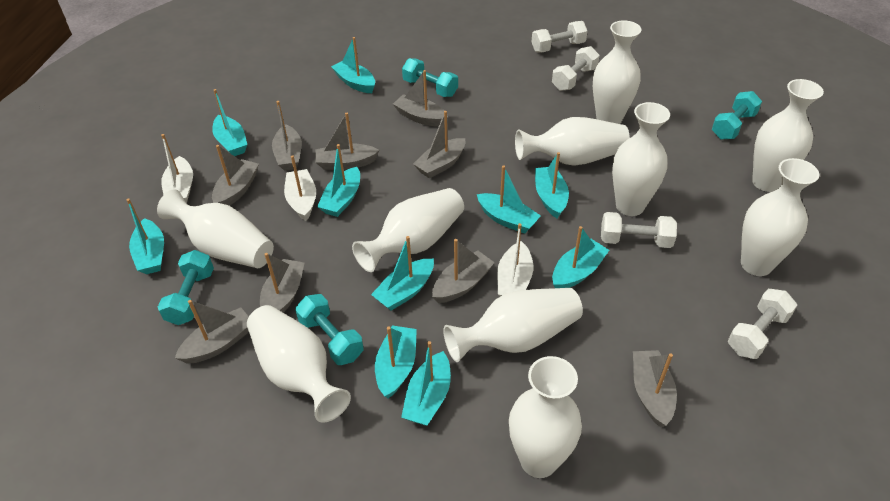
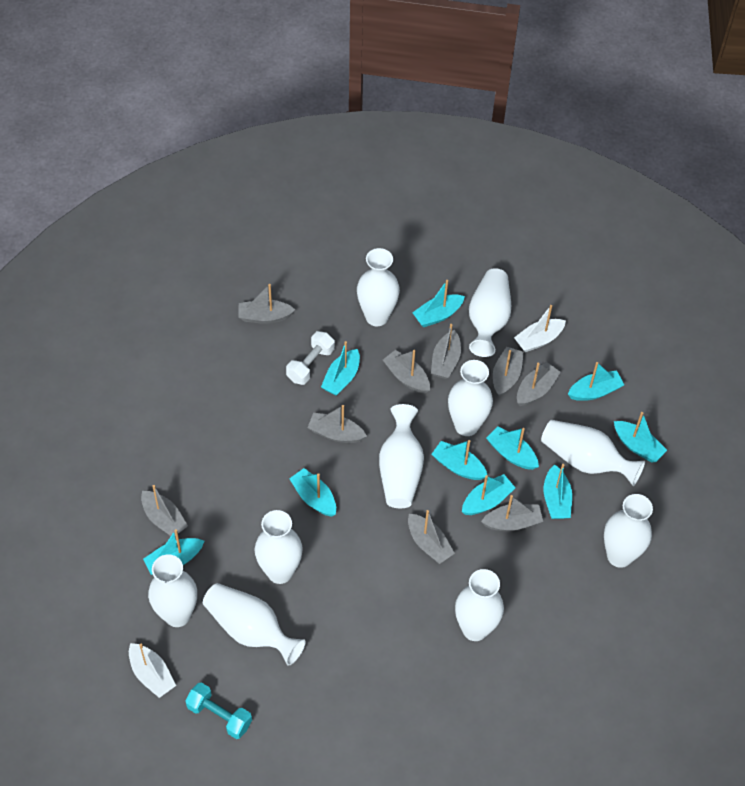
turquoise dumbbell: [158,250,214,325] [295,294,364,365] [402,58,458,97] [712,91,762,139] = 4 -> [185,682,252,739] = 1
white boat: [161,134,193,203] [284,155,316,221] [497,223,533,297] = 3 -> [129,643,176,698] [514,305,566,352] = 2
white dumbbell: [532,21,588,52] [552,46,600,91] [601,212,677,248] [728,289,797,359] = 4 -> [286,331,335,385] = 1

